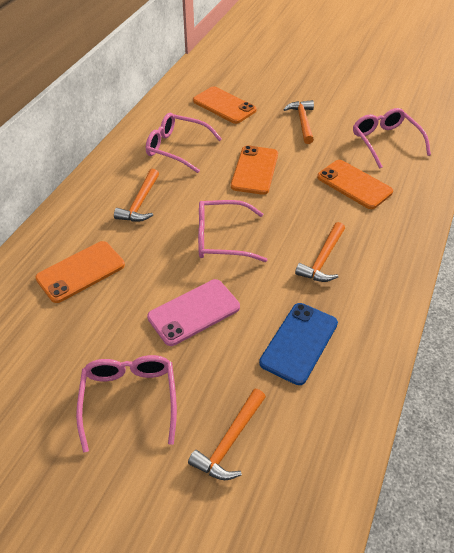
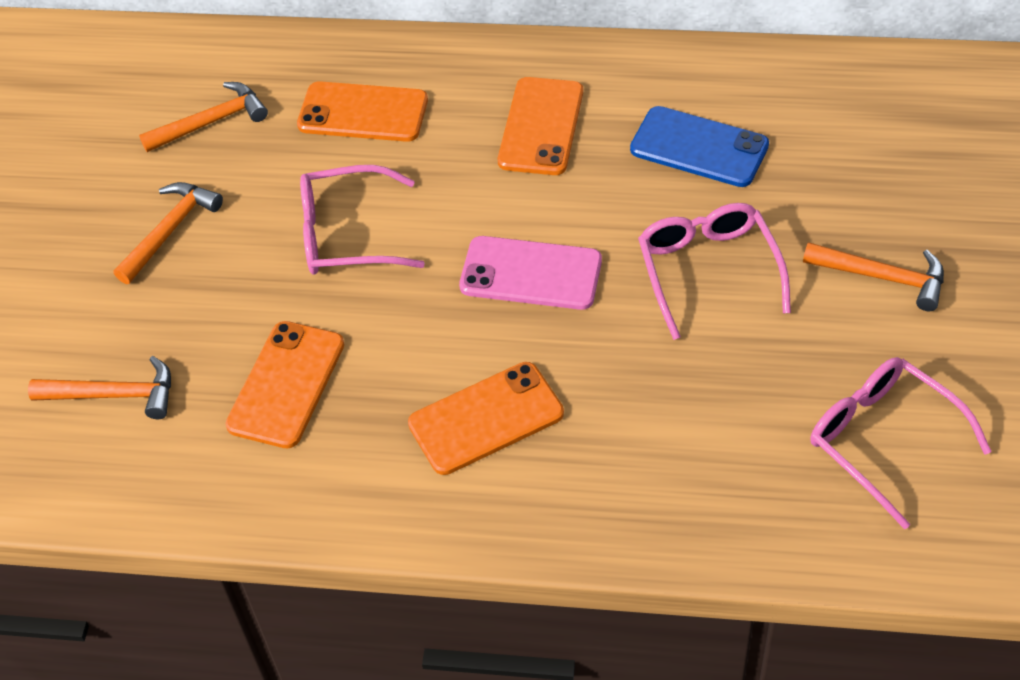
pink glasses: [76,355,177,452] [146,113,222,173] [198,200,267,262] [353,108,431,169] = 4 -> [300,165,425,275] [638,203,791,340] [810,357,992,530] = 3

